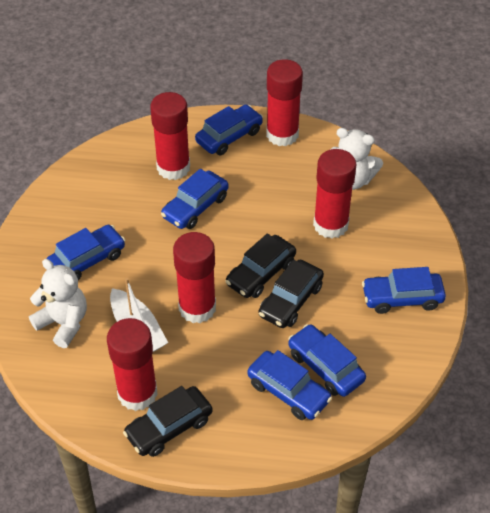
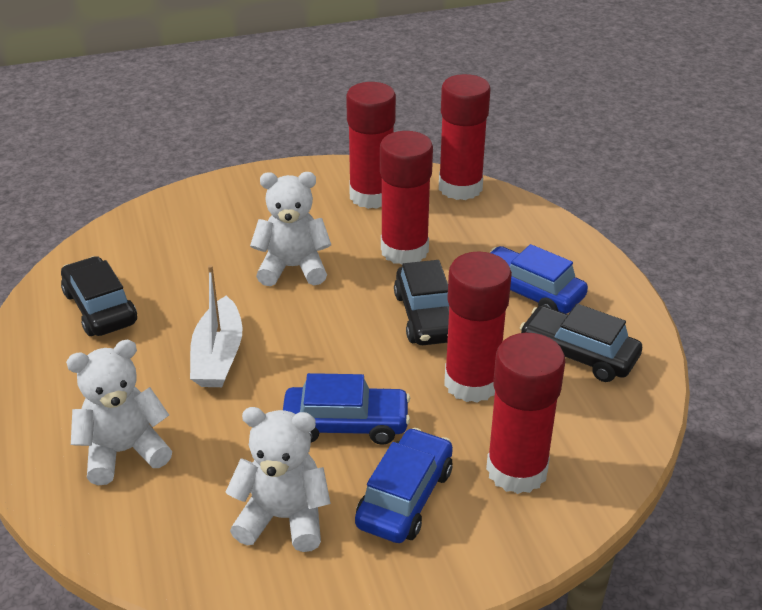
blue car: [46,225,125,280] [161,169,229,229] [195,105,263,155] [247,350,332,420] [288,324,366,397] [362,267,446,314] = 6 -> [283,373,410,445] [355,428,453,543] [491,244,588,314] = 3
white teddy bear: [29,259,87,348] [330,128,383,190] = 2 -> [66,340,172,485] [225,407,331,552] [250,172,331,286] = 3

